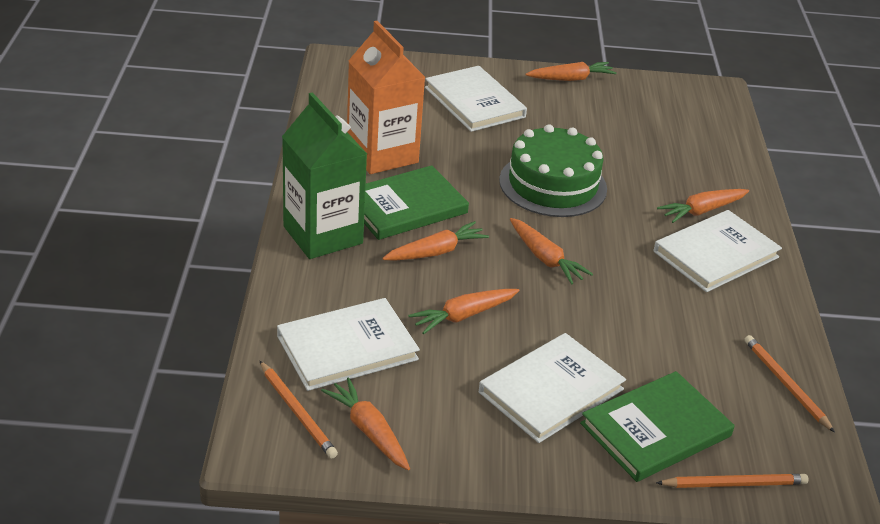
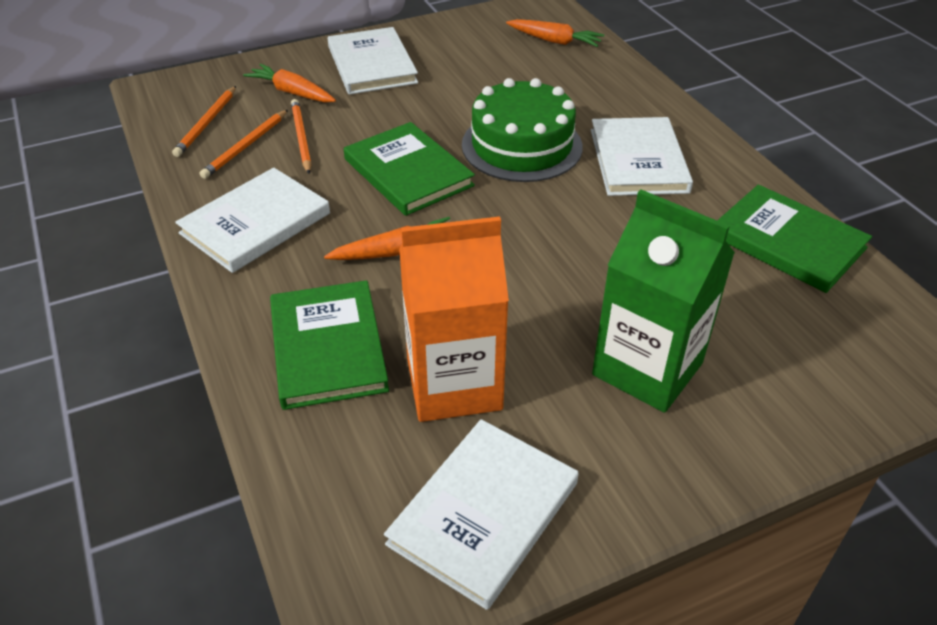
green book: [364,165,469,240] [580,371,735,482] = 2 -> [270,280,389,410] [344,122,475,216] [717,185,872,293] = 3
orange carrot: [321,378,410,470] [382,221,489,261] [408,289,519,334] [510,218,593,285] [525,62,617,81] [657,189,749,223] = 6 -> [243,64,336,103] [324,217,450,260] [506,19,604,47] = 3

